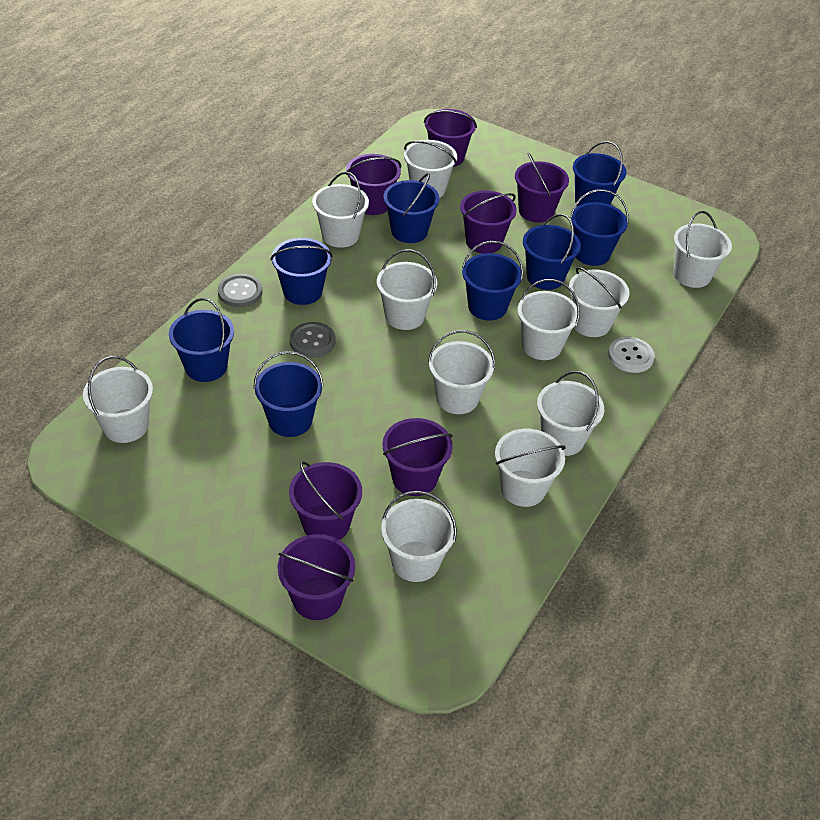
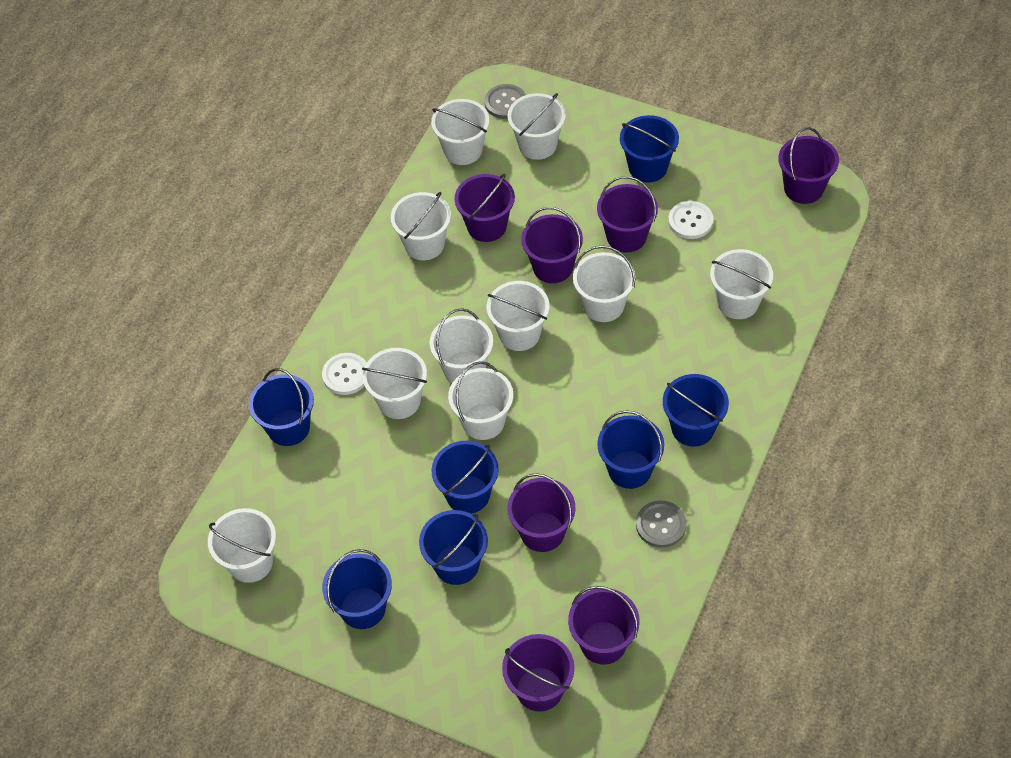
blue bucket: [169,298,234,382] [254,351,324,437] [270,238,333,305] [384,173,439,243] [462,241,523,320] [523,214,581,290] [570,189,629,266] [573,141,627,207] = 8 -> [249,368,314,446] [322,549,392,629] [419,510,488,585] [432,441,499,514] [597,410,664,489] [620,115,679,182] [663,374,729,447] = 7
white bucket: [83,356,153,443] [312,172,369,248] [377,250,437,330] [381,491,457,582] [404,140,457,198] [428,330,495,414] [495,429,566,507] [518,279,580,360] [537,371,604,456] [569,267,630,337] [673,211,732,288] = 11 -> [208,508,276,583] [362,348,427,419] [391,192,451,260] [430,308,493,383] [431,99,489,165] [448,361,513,440] [487,281,550,351] [507,93,566,160] [573,246,635,322] [710,249,773,319] = 10
white button: [608,337,655,373] = 1 -> [322,353,367,395] [668,201,713,239] = 2

